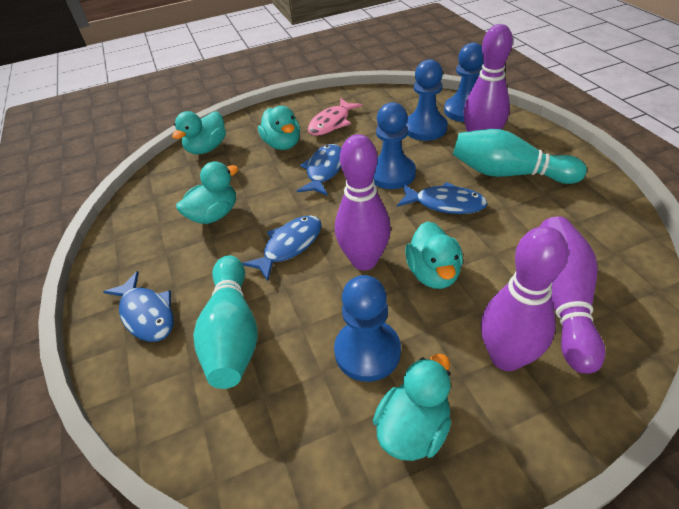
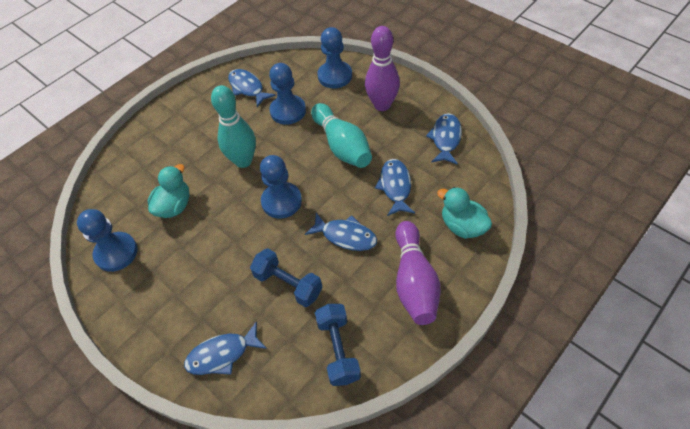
blue dumbbell: none = 0 -> [250,248,322,307] [315,304,361,386] = 2
blue fish: [103,271,174,342] [242,215,322,281] [297,144,341,196] [397,182,488,214] = 4 -> [184,321,267,375] [228,69,276,107] [305,213,377,251] [375,159,415,216] [426,113,462,165] = 5
pink fish: [308,98,362,136] = 1 -> none = 0
purple bowling pin: [335,134,391,271] [464,24,513,132] [481,226,568,371] [540,217,606,374] = 4 -> [365,26,400,111] [395,221,441,325] = 2
turquoise duck: [172,111,226,154] [176,161,238,224] [258,106,300,150] [373,354,451,461] [405,221,463,289] = 5 -> [147,164,190,218] [437,187,492,239] = 2

